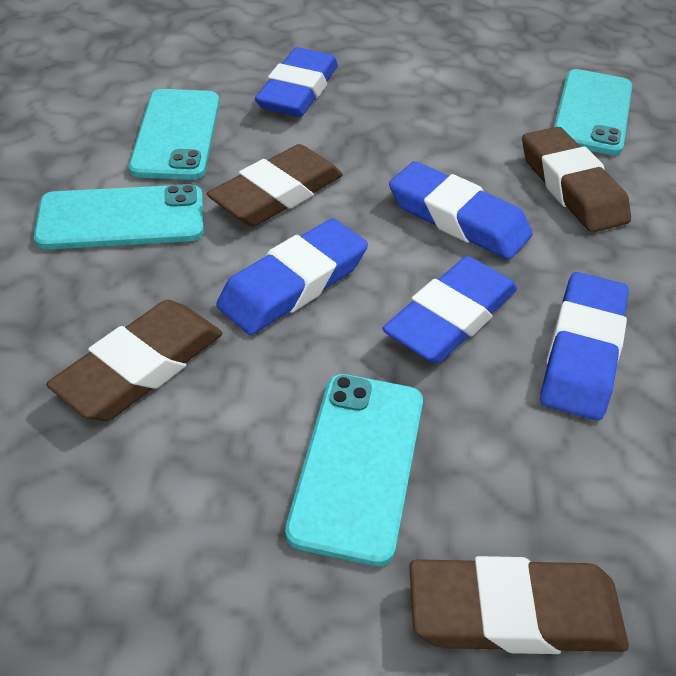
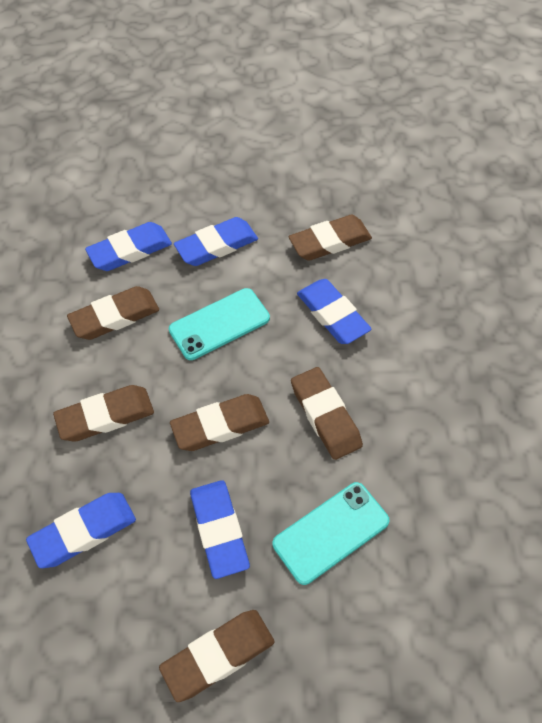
brown eraser: [46,300,222,421] [207,144,343,226] [409,556,629,654] [522,127,631,233] = 4 -> [53,385,154,442] [67,286,159,340] [159,610,275,702] [170,394,269,451] [288,215,372,261] [291,367,363,460] = 6
turquoise phone: [34,184,204,250] [129,89,219,180] [285,374,423,566] [554,69,632,155] = 4 -> [169,288,270,360] [273,482,390,585] = 2

